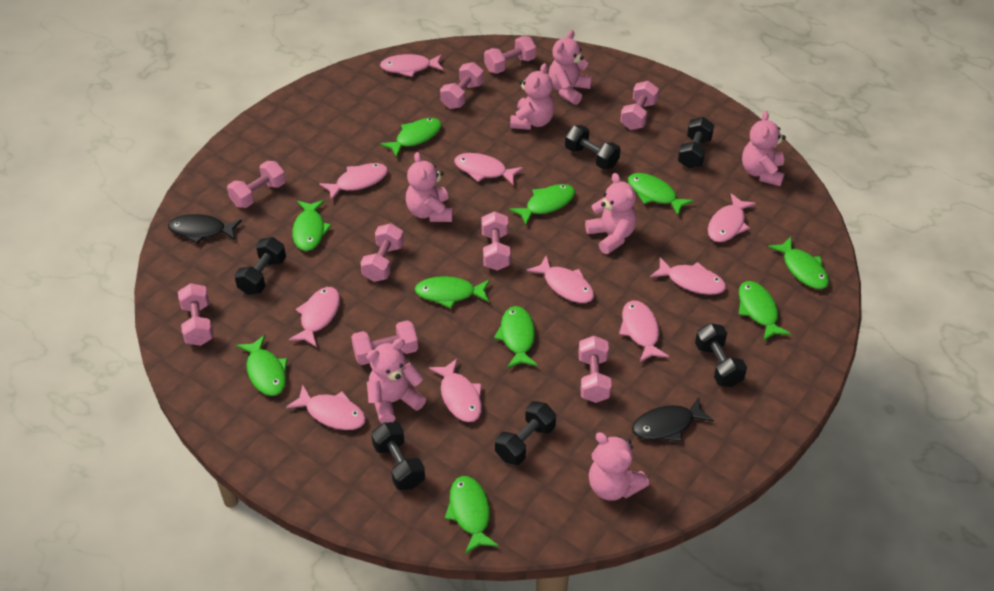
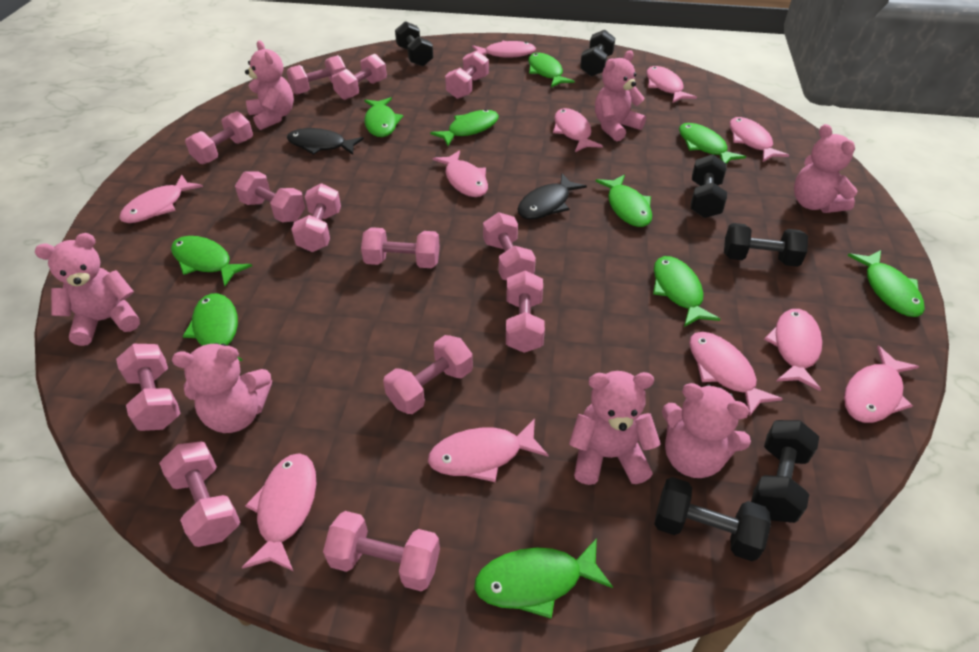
pink dumbbell: [178,283,213,346] [227,161,286,208] [351,320,418,365] [361,223,404,282] [440,62,484,109] [481,211,510,270] [484,36,536,74] [579,336,612,403] [620,81,659,130] = 9 -> [116,344,180,431] [159,441,240,547] [185,111,253,164] [235,172,305,223] [287,55,346,95] [291,183,341,252] [323,511,440,591] [332,54,387,100] [361,227,440,268] [383,335,473,414] [445,50,489,99] [483,212,536,280] [506,270,545,353] = 13
pink fish: [286,385,366,430] [289,287,340,347] [319,163,388,201] [380,54,443,77] [429,358,482,422] [454,153,523,185] [527,256,594,303] [619,300,669,363] [650,257,726,295] [708,193,756,242] = 10 -> [119,174,203,223] [242,453,316,571] [428,419,549,482] [433,150,488,197] [472,41,536,58] [553,108,603,152] [646,66,697,103] [689,332,783,417] [729,117,789,162] [764,309,822,391] [844,346,919,423] = 11

